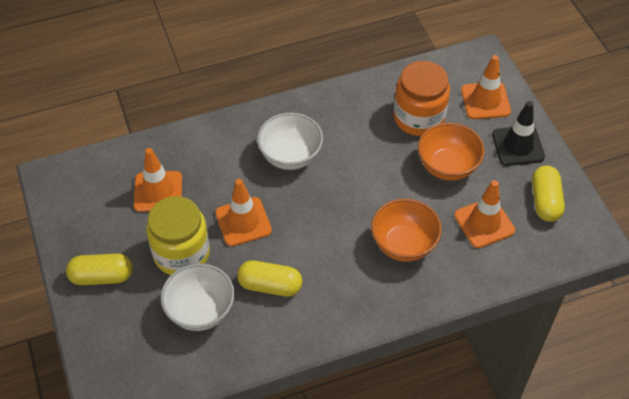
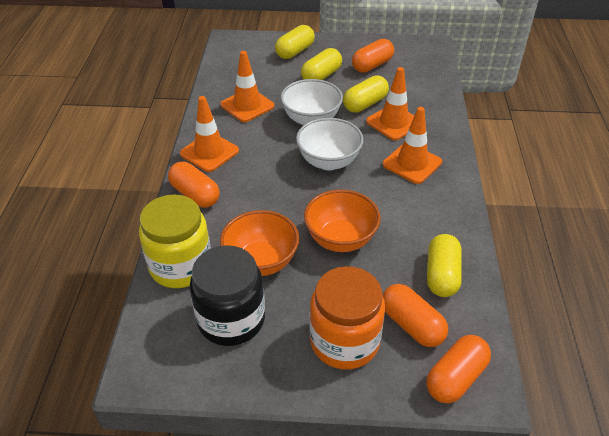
black jar: none = 0 -> [190,245,265,346] = 1
black traffic cone: [492,101,545,166] = 1 -> none = 0
orange capsule: none = 0 -> [168,162,220,208] [352,39,394,73] [383,284,448,347] [426,335,491,404] = 4
yellow capsule: [66,253,132,285] [237,260,302,297] [532,165,565,222] = 3 -> [275,25,315,59] [301,48,342,80] [343,76,389,113] [427,234,462,297] = 4

